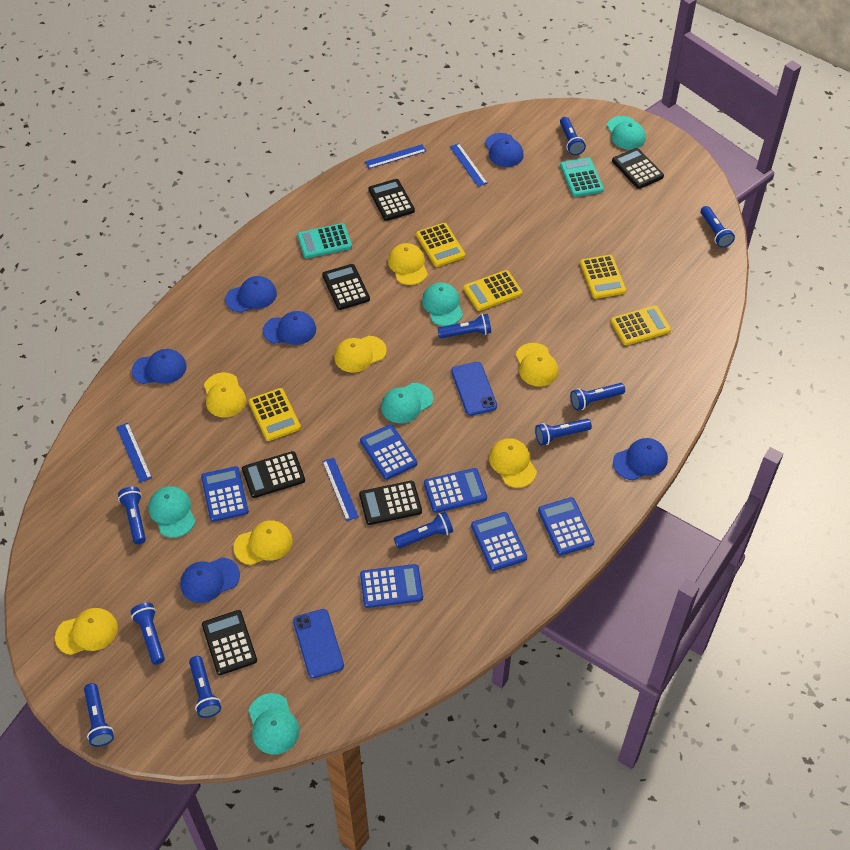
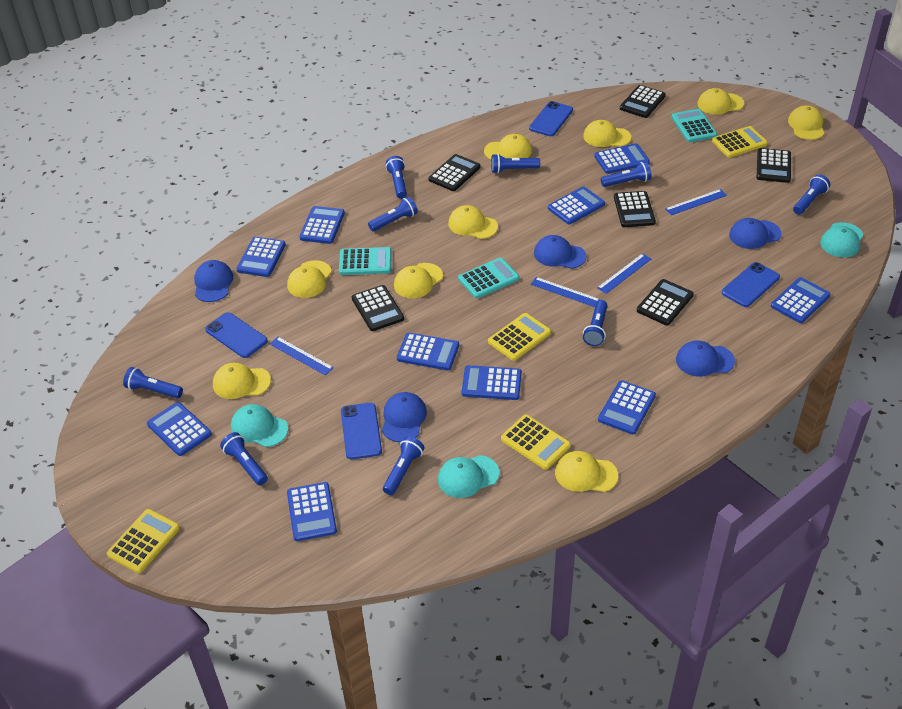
blue calculator: [201,466,249,522] [360,424,417,480] [360,564,423,608] [424,468,487,513] [471,512,527,571] [538,497,595,556] = 6 -> [147,402,212,456] [236,237,286,277] [287,482,337,541] [299,206,345,244] [397,333,459,370] [462,365,522,400] [548,186,605,224] [594,143,650,174] [598,380,656,434] [771,277,831,323] = 10
blue cap: [132,349,187,384] [180,557,240,603] [225,276,277,313] [263,311,316,345] [485,133,524,167] [613,438,668,481] = 6 -> [194,260,233,302] [382,392,427,442] [534,235,586,269] [676,340,735,377] [729,218,781,249] = 5
blue flashlight: [84,683,114,747] [118,487,146,544] [131,603,165,665] [189,656,221,718] [394,512,453,549] [438,314,491,338] [535,419,592,445] [560,117,586,155] [570,383,625,410] [701,206,735,248] = 10 -> [123,367,183,398] [220,432,268,485] [368,197,418,231] [383,436,425,495] [386,156,407,199] [491,154,540,173] [583,300,608,346] [601,162,652,187] [793,174,830,215] = 9
blue phone: [293,609,344,678] [451,362,497,416] = 2 -> [205,312,268,358] [341,403,382,459] [529,101,573,136] [722,262,780,307] = 4
turquoise calculator: [297,223,352,258] [560,157,604,197] = 2 -> [339,247,392,275] [458,258,519,299] [671,109,717,142] = 3
turquoise cap: [148,486,195,538] [248,693,300,755] [381,383,433,423] [422,283,463,326] [607,116,646,150] = 5 -> [231,404,289,447] [438,455,499,498] [820,222,864,258] = 3
yellow calculator: [249,388,301,441] [416,223,465,267] [463,270,522,311] [580,255,626,299] [611,305,671,346] = 5 -> [107,509,180,573] [488,313,551,361] [501,415,571,469] [712,126,768,158] = 4
yellow cap: [55,608,118,655] [204,372,246,418] [233,520,292,565] [334,336,387,373] [388,243,428,285] [489,438,537,488] [516,343,558,387] = 7 -> [213,363,271,399] [287,260,332,298] [394,263,443,298] [448,205,498,239] [484,134,532,159] [555,451,618,492] [583,120,631,147] [697,88,744,115] [788,105,824,140] = 9

